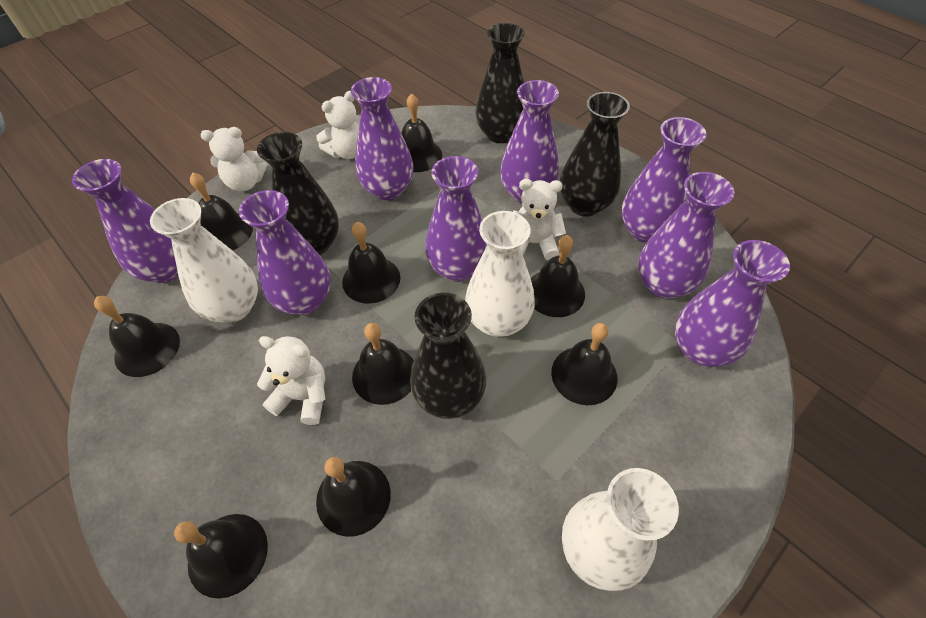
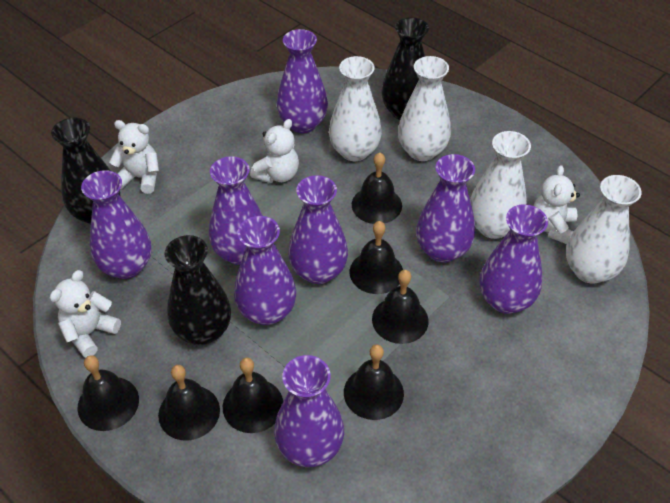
black bell: [94,296,180,377] [174,514,268,598] [190,173,253,250] [316,457,391,537] [342,222,400,303] [352,323,414,405] [401,93,442,172] [531,235,585,317] [551,323,617,405] = 9 -> [77,355,139,431] [158,365,220,440] [223,357,283,433] [344,344,404,420] [350,221,403,294] [352,152,402,224] [372,270,428,344] = 7
black vase: [257,132,339,255] [410,293,486,419] [476,23,525,143] [560,92,630,217] = 4 -> [51,118,120,224] [165,235,231,345] [381,17,429,120] = 3
white vase: [150,198,258,323] [465,211,535,337] [562,468,679,591] = 3 -> [329,56,382,161] [398,56,451,161] [470,131,531,239] [566,175,642,284] = 4

